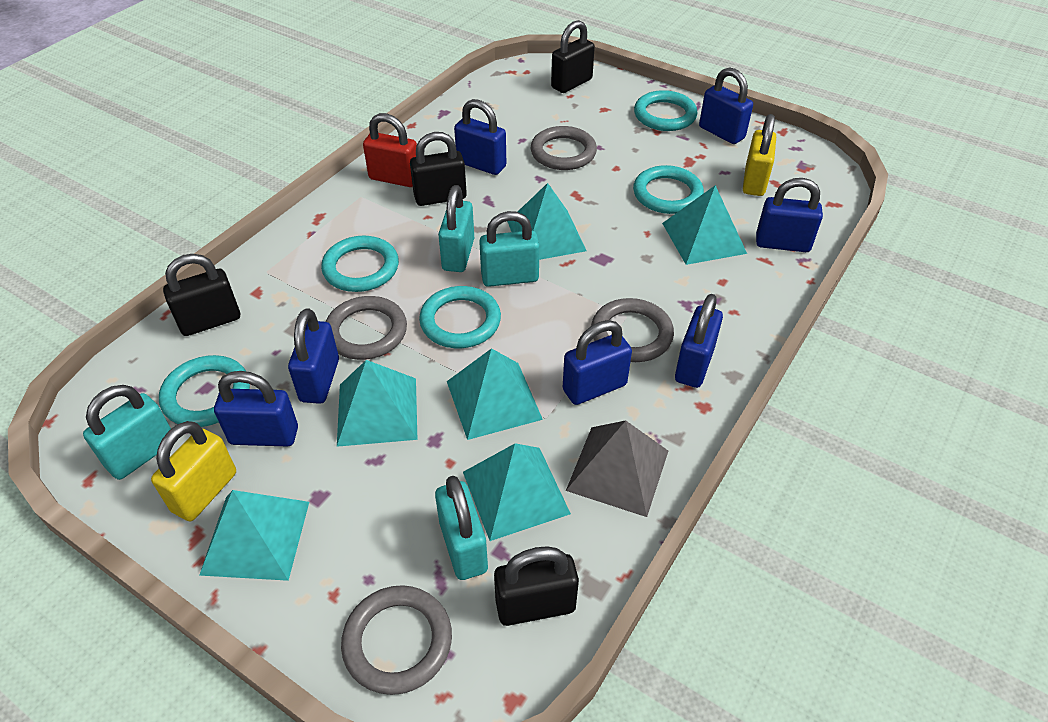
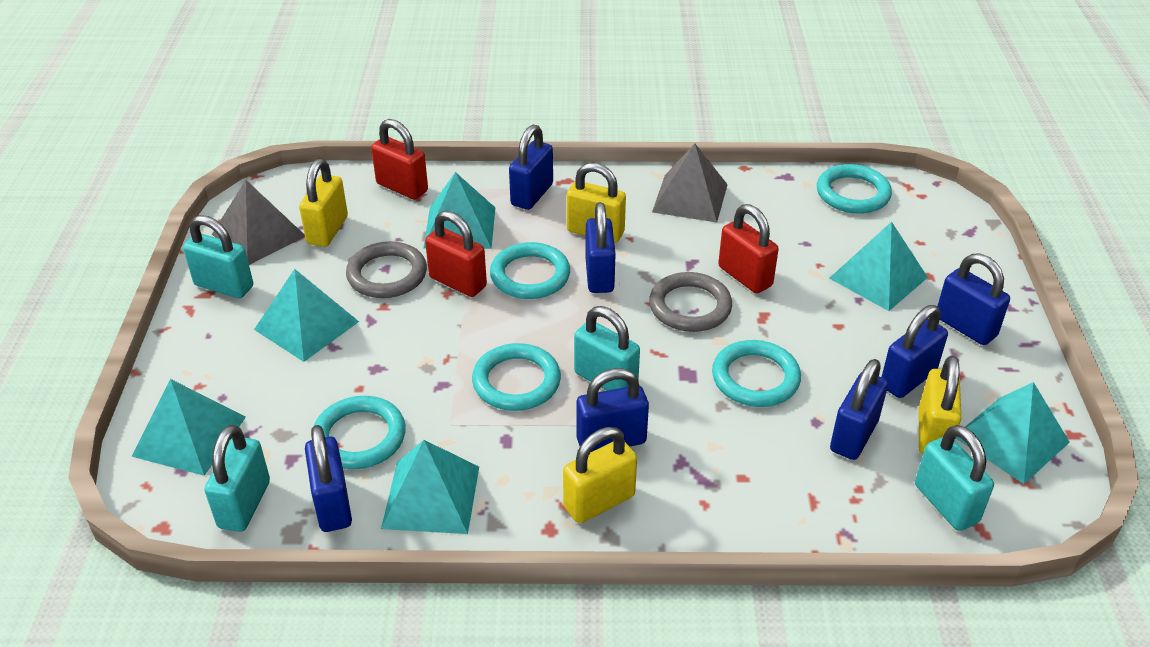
black padlock: [163,254,240,336] [410,132,467,206] [494,546,579,626] [551,20,595,93] = 4 -> none = 0
grey pyramid: [566,420,668,517] = 1 -> [212,180,305,265] [652,144,728,222] = 2
grey ring: [325,296,407,360] [341,585,452,695] [531,126,597,170] [591,298,674,362] = 4 -> [346,241,427,298] [649,272,732,332] = 2
red padlock: [363,113,417,187] = 1 -> [371,119,428,199] [425,211,487,297] [718,204,779,294] = 3
yellow padlock: [151,421,236,521] [743,114,776,196] = 2 -> [299,159,348,247] [563,427,637,523] [567,163,626,243] [919,355,961,454] = 4

